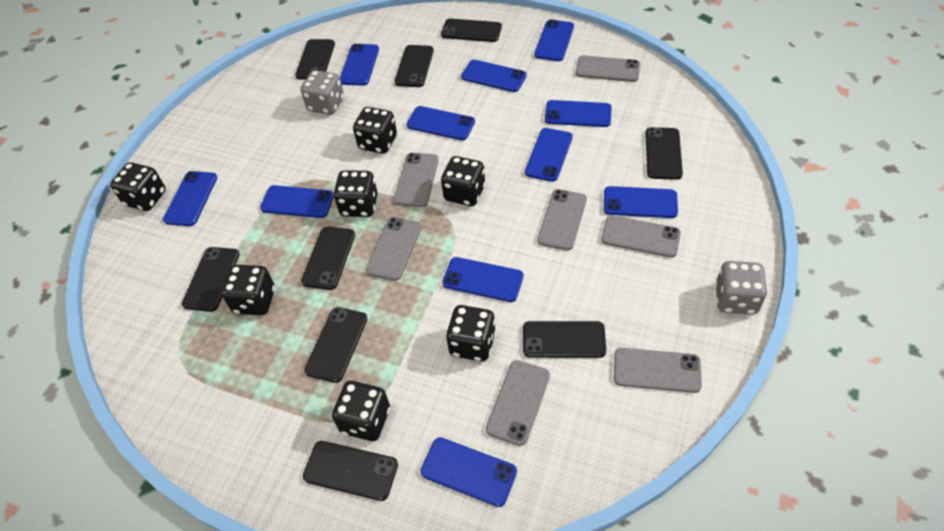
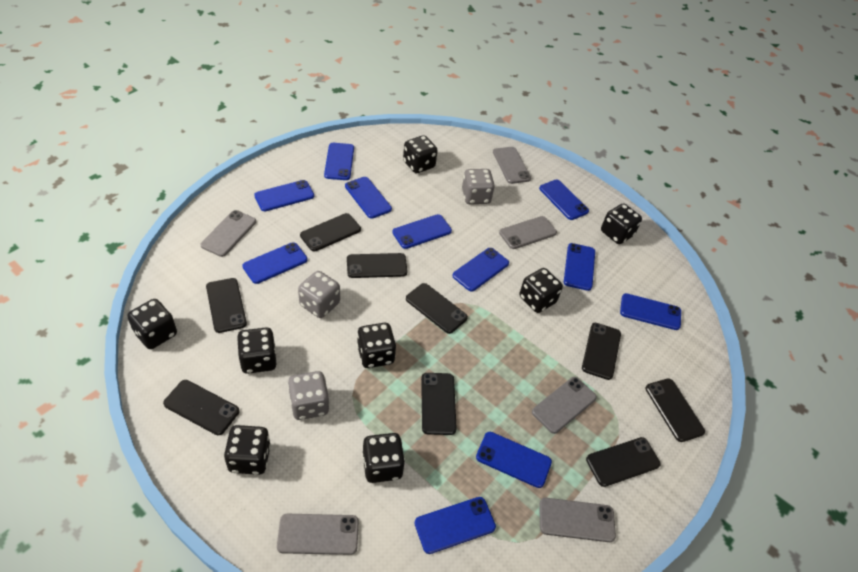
black dice: [110,162,166,211] [222,265,275,315] [332,381,390,441] [333,170,378,217] [353,107,397,154] [441,156,485,206] [446,305,496,362] = 7 -> [127,299,177,349] [224,425,271,475] [237,327,276,374] [357,323,396,368] [362,433,405,483] [403,135,438,173] [519,268,563,313] [601,203,642,244] = 8
grey dice: [301,70,344,115] [715,261,767,315] = 2 -> [288,371,329,420] [298,271,340,318] [462,169,495,204] = 3
grey phone: [366,217,421,281] [394,153,439,207] [486,360,550,446] [537,189,587,251] [576,55,640,82] [601,215,681,258] [614,348,702,393] = 7 -> [200,210,256,257] [277,514,359,555] [493,147,531,184] [499,216,557,249] [532,377,597,434] [539,498,616,542] = 6

